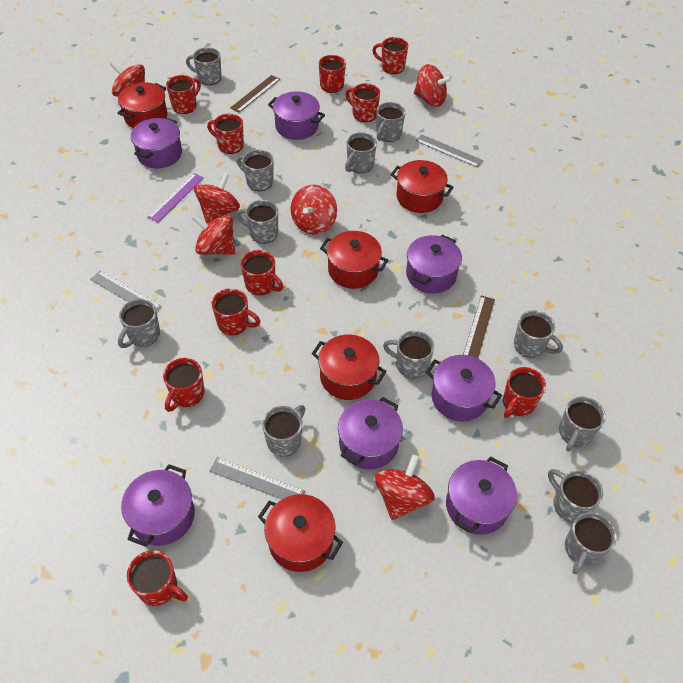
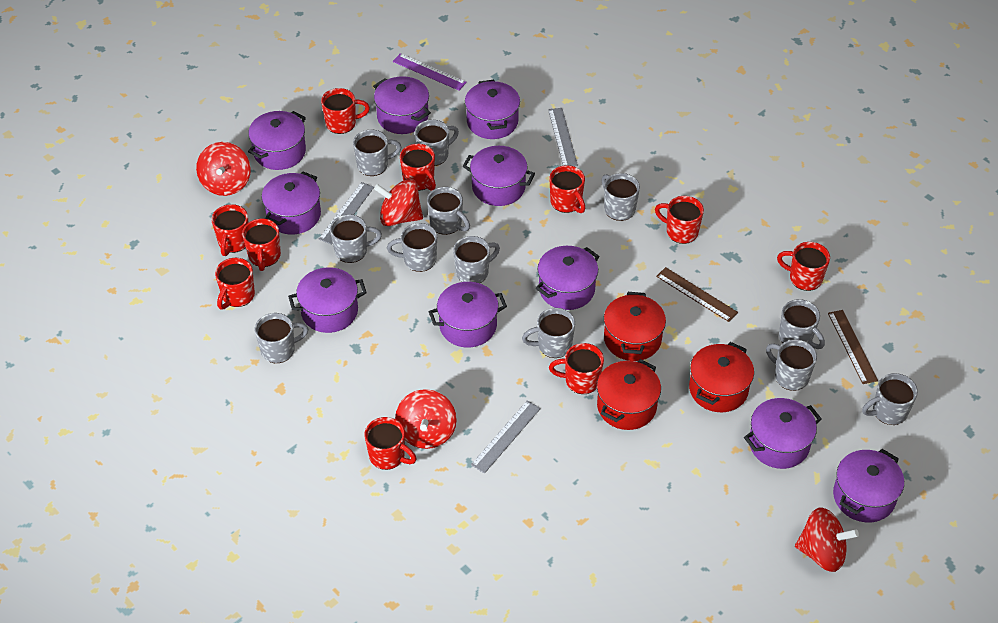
purple pot: [121,464,195,547] [131,118,182,169] [268,91,325,140] [338,397,403,470] [406,235,462,294] [426,355,502,422] [446,456,517,535] = 7 -> [248,111,306,170] [262,172,321,234] [288,267,367,333] [373,76,431,134] [428,282,507,347] [463,146,535,206] [465,80,520,139] [536,246,600,310] [744,398,822,469] [833,449,904,523] = 10
red pot: [118,82,168,128] [258,494,343,572] [311,335,387,400] [320,231,388,289] [390,160,453,213] = 5 -> [597,359,661,430] [604,292,666,361] [689,342,754,412] = 3
red spinning top: [110,61,145,97] [192,214,235,255] [194,173,240,223] [291,185,337,234] [374,455,435,520] [414,64,452,107] = 6 -> [196,142,251,196] [374,179,423,226] [395,389,457,449] [795,508,859,572] = 4

